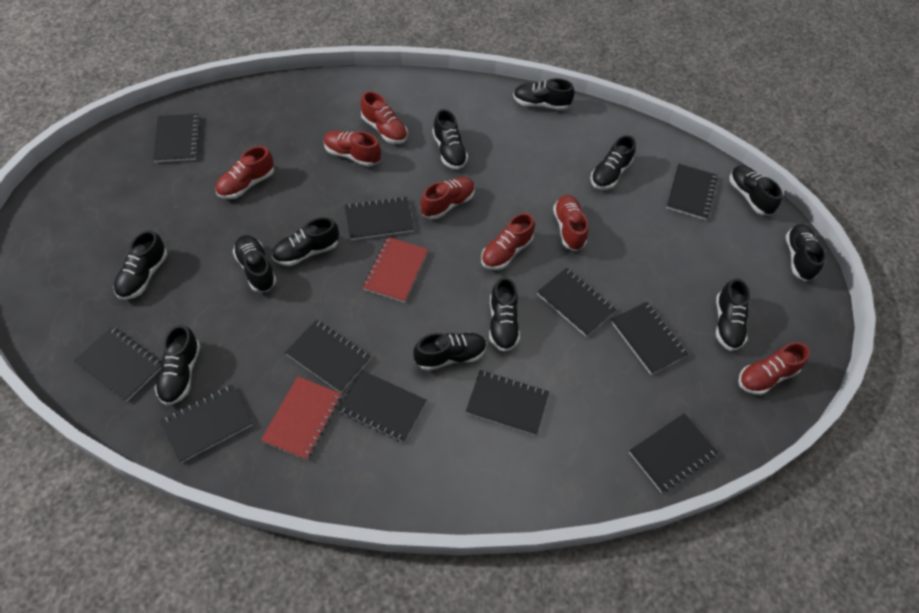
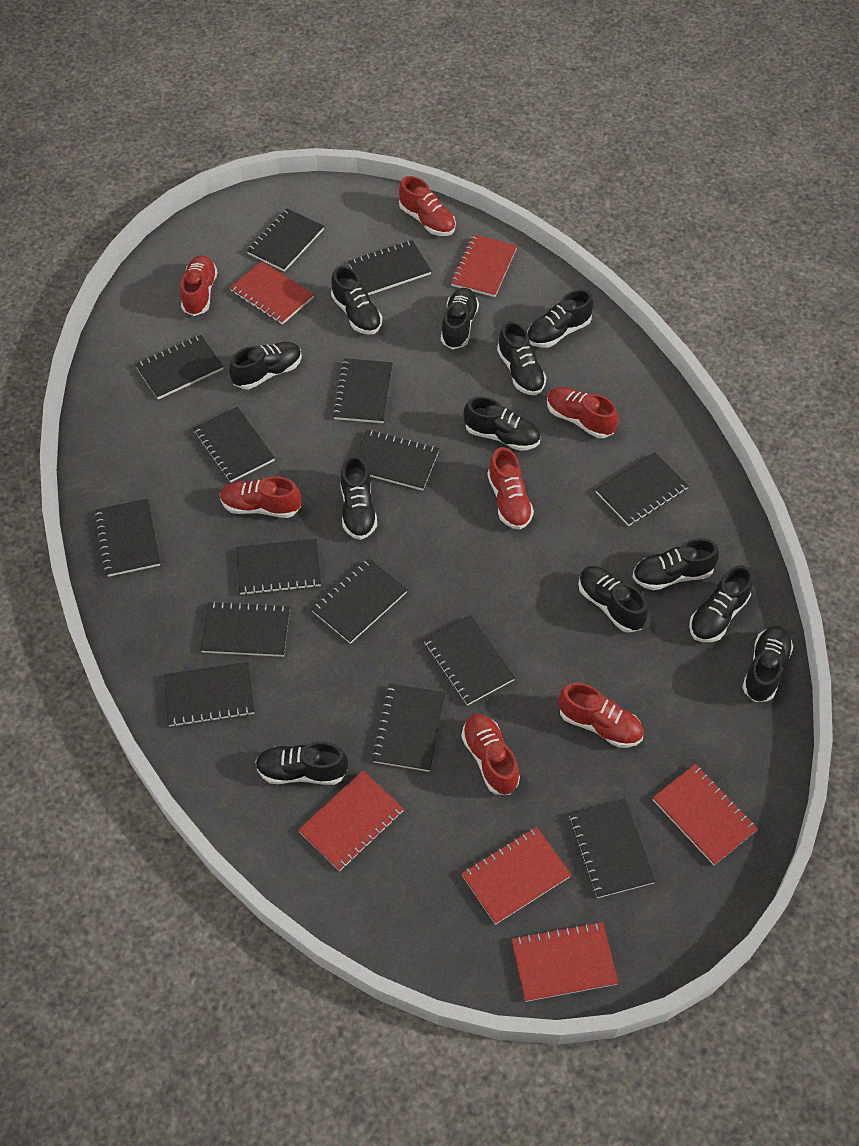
black notebook: [74,327,161,402] [153,114,200,163] [160,384,253,463] [285,320,371,393] [338,370,427,442] [345,196,414,240] [466,370,549,436] [537,268,616,337] [611,302,689,375] [629,413,718,493] [666,164,718,220] = 11 -> [95,499,160,577] [135,335,224,399] [164,662,254,727] [193,407,275,483] [200,601,290,657] [236,539,321,595] [246,209,324,272] [311,558,408,644] [332,358,393,423] [348,240,431,295] [355,430,439,491] [372,683,445,772] [423,615,515,706] [569,799,656,898] [595,452,689,526] = 15
red notebook: [261,376,341,460] [363,237,428,303] = 2 -> [230,261,314,325] [298,770,404,871] [451,234,517,297] [461,827,571,925] [511,922,618,1002] [652,764,758,865] = 6

